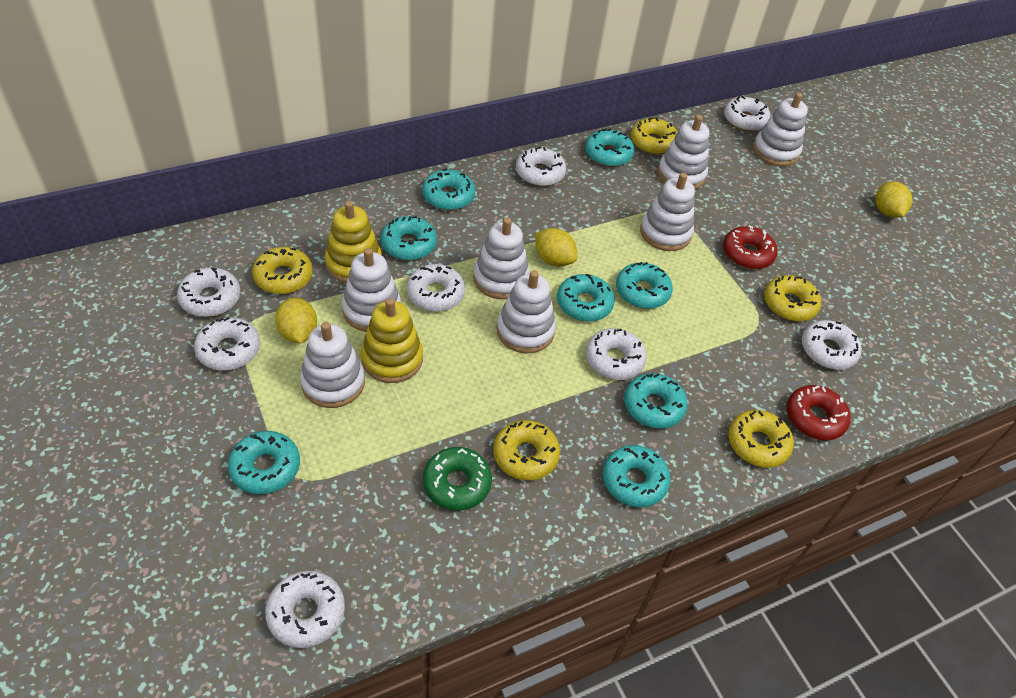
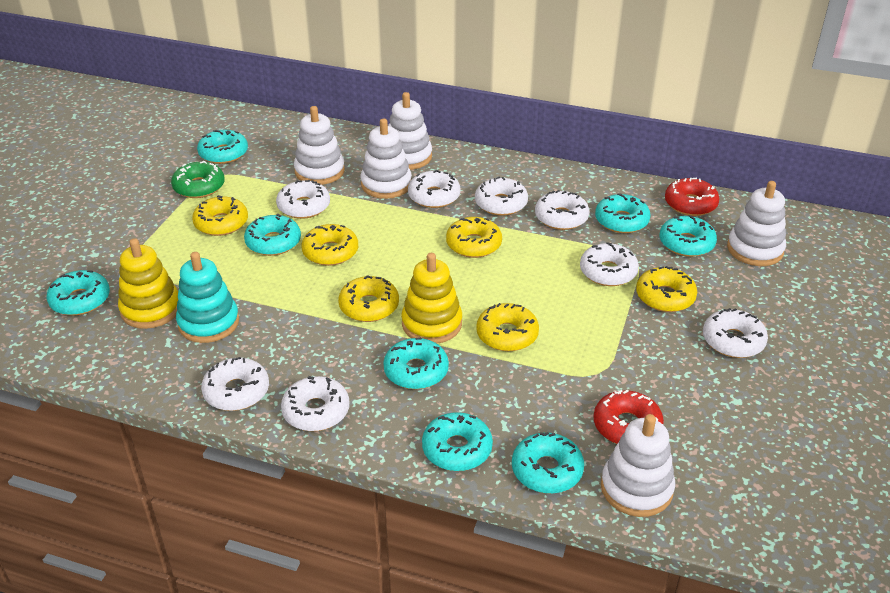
turquoise stacking toy: none = 0 -> [176,252,239,343] = 1
white stacking toy: [300,322,365,408] [342,248,401,332] [473,217,530,299] [496,270,556,353] [640,173,695,251] [658,115,709,189] [753,92,808,166] = 7 -> [294,106,345,185] [360,119,412,199] [388,92,432,170] [601,414,675,517] [727,181,786,266] = 5
yellow donut: [252,247,313,294] [493,420,560,481] [631,117,677,155] [728,410,794,468] [764,275,821,321] = 5 -> [192,195,248,236] [301,224,358,266] [338,275,399,322] [446,217,502,258] [476,303,539,351] [636,266,697,312] = 6
yellow lemon: [275,298,317,344] [535,228,577,266] [875,181,912,218] = 3 -> none = 0

